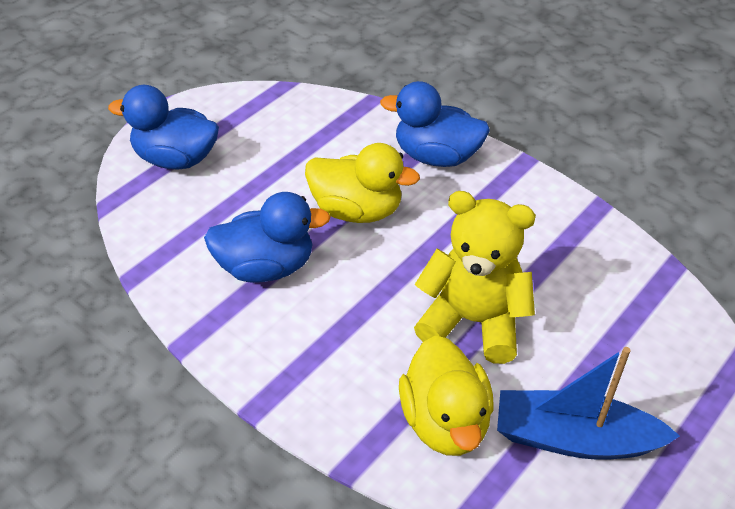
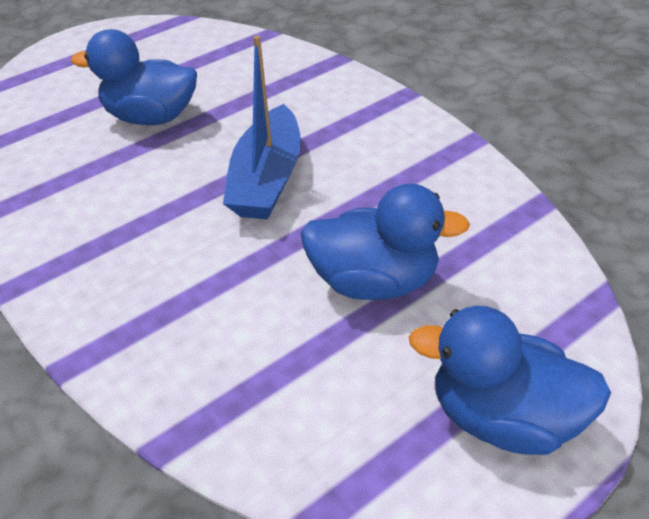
yellow duck: [305,143,420,223] [399,335,494,456] = 2 -> none = 0
yellow teddy bear: [414,191,536,364] = 1 -> none = 0

